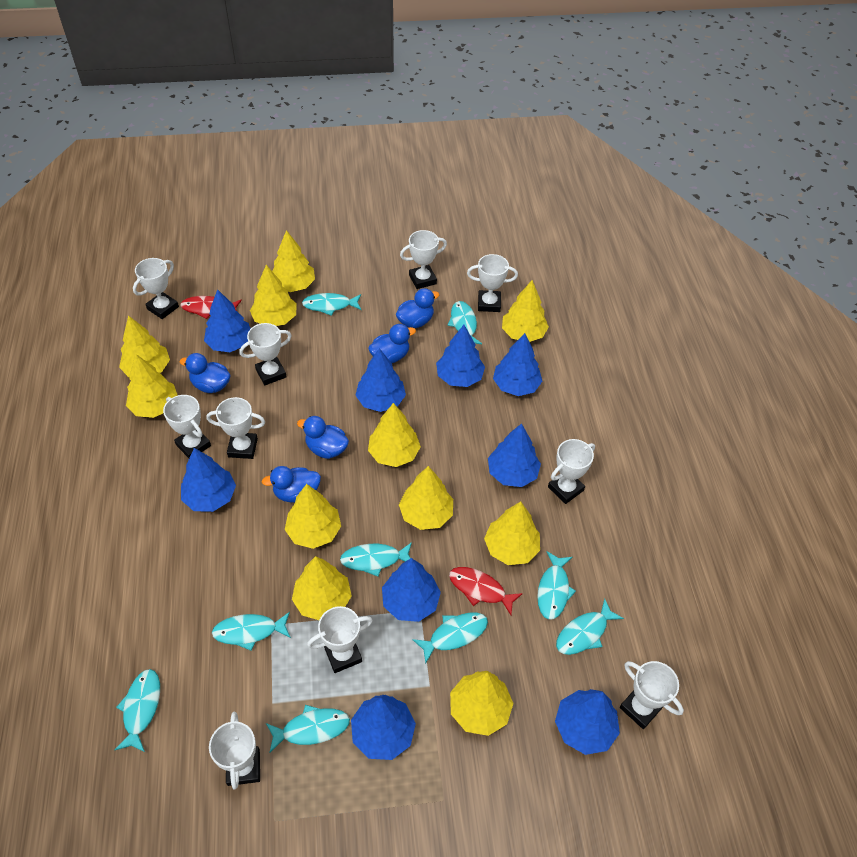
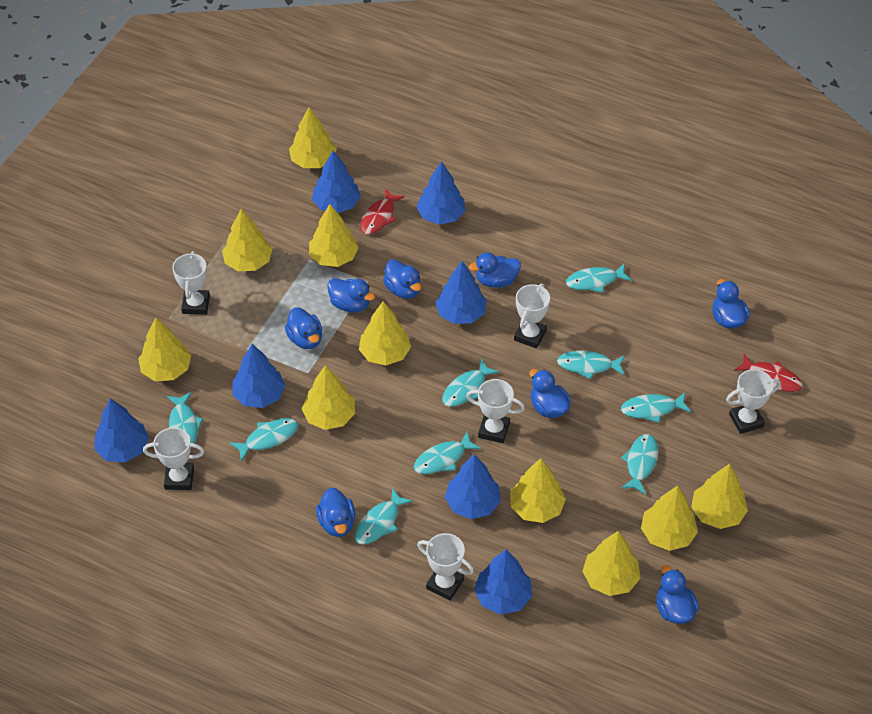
blue duck: [180,353,231,393] [262,466,321,503] [297,416,349,459] [368,324,416,363] [396,288,439,328] = 5 -> [285,307,322,349] [316,488,355,537] [327,278,375,313] [383,259,421,299] [469,252,521,288] [529,369,571,418] [656,565,699,624] [712,279,750,329] = 8
blue tree: [181,448,236,512] [204,289,251,352] [351,695,416,760] [355,348,406,412] [382,558,441,622] [436,325,485,387] [488,423,541,487] [493,333,542,396] [555,689,620,755] = 9 -> [94,398,149,462] [232,344,285,408] [312,151,361,213] [416,161,465,225] [435,261,487,324] [445,454,501,519] [474,550,532,615] = 7
white trophy: [133,258,179,319] [163,395,211,458] [206,397,265,459] [209,712,260,790] [239,323,292,385] [307,606,373,673] [400,230,447,289] [467,254,518,312] [548,439,595,504] [620,661,684,729] = 10 -> [143,427,204,490] [172,251,210,315] [417,533,474,601] [466,379,525,443] [514,284,550,349] [726,369,781,434] = 6
yellow tree: [119,316,170,377] [126,354,178,418] [250,265,297,326] [272,230,315,292] [285,484,341,549] [292,556,352,620] [368,403,421,467] [399,466,453,530] [450,671,513,736] [484,502,540,565] [502,280,549,342] = 11 -> [138,318,191,381] [222,209,272,271] [289,107,337,168] [302,365,355,430] [309,204,359,267] [359,301,411,365] [510,458,566,523] [582,531,640,596] [641,485,698,551] [691,464,748,529] = 10

